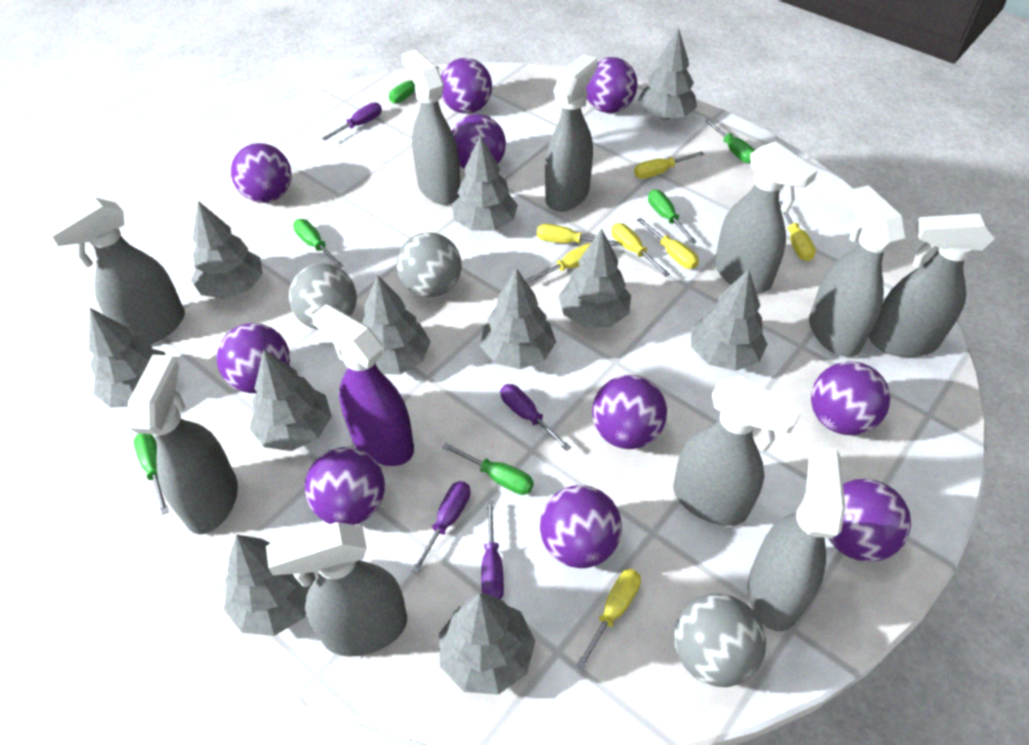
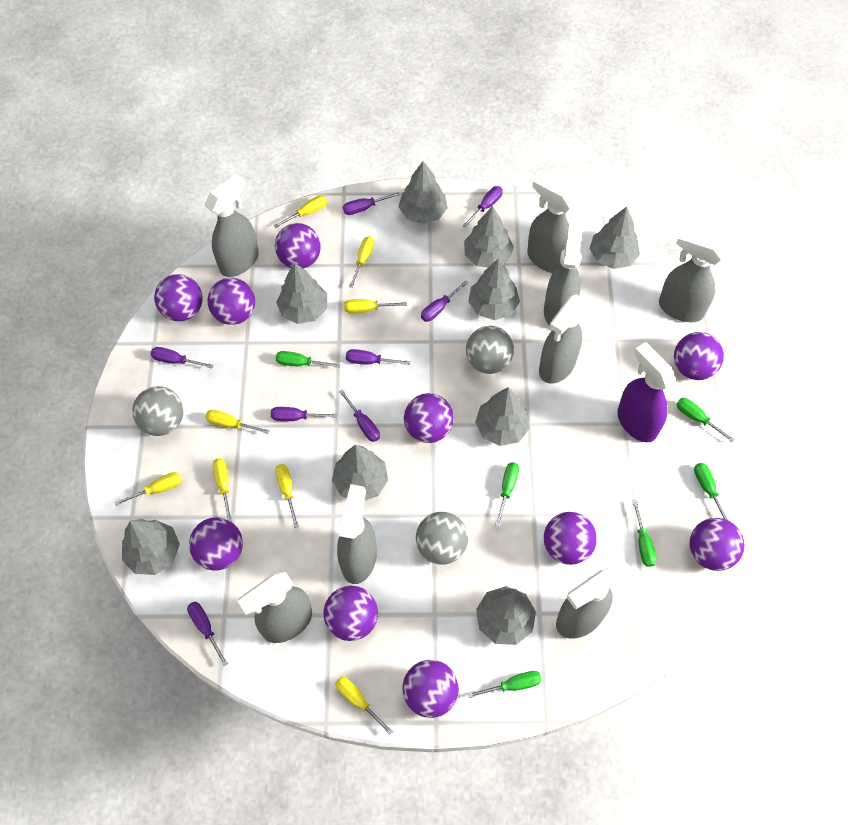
grey spray bottle: [45,198,185,344] [128,355,238,534] [266,522,407,656] [402,49,460,205] [545,54,598,212] [673,376,803,526] [715,141,818,293] [748,446,845,631] [809,185,906,357] [869,214,995,357] = 10 -> [205,174,259,277] [237,572,312,643] [337,484,377,584] [527,175,576,273] [539,294,587,384] [544,222,583,326] [556,568,619,638] [659,230,725,322] = 8
grey tree: [89,308,166,408] [191,201,263,299] [224,535,316,636] [250,350,332,451] [362,275,431,375] [439,593,535,695] [452,136,518,231] [480,268,556,369] [558,228,631,327] [638,28,697,119] [691,269,767,371] = 11 -> [122,519,180,575] [276,263,327,324] [332,445,388,500] [398,161,448,224] [464,206,514,267] [468,258,520,320] [475,387,530,446] [476,586,536,645] [589,207,640,269] = 9
purple screwdriver: [322,102,382,141] [411,481,470,574] [481,500,504,599] [500,384,571,451] = 4 -> [151,347,213,368] [187,602,228,666] [271,407,337,421] [339,389,380,442] [343,192,400,215] [346,349,410,365] [421,280,469,322] [462,186,503,227] = 8
yellow screwdriver: [525,243,591,283] [537,224,619,246] [576,569,641,670] [611,223,670,276] [634,151,704,179] [637,218,699,269] [779,201,816,261] = 7 -> [115,472,182,506] [205,410,270,434] [212,458,232,521] [274,195,327,228] [275,464,299,528] [335,677,393,735] [344,299,407,313] [349,236,375,288] = 8

